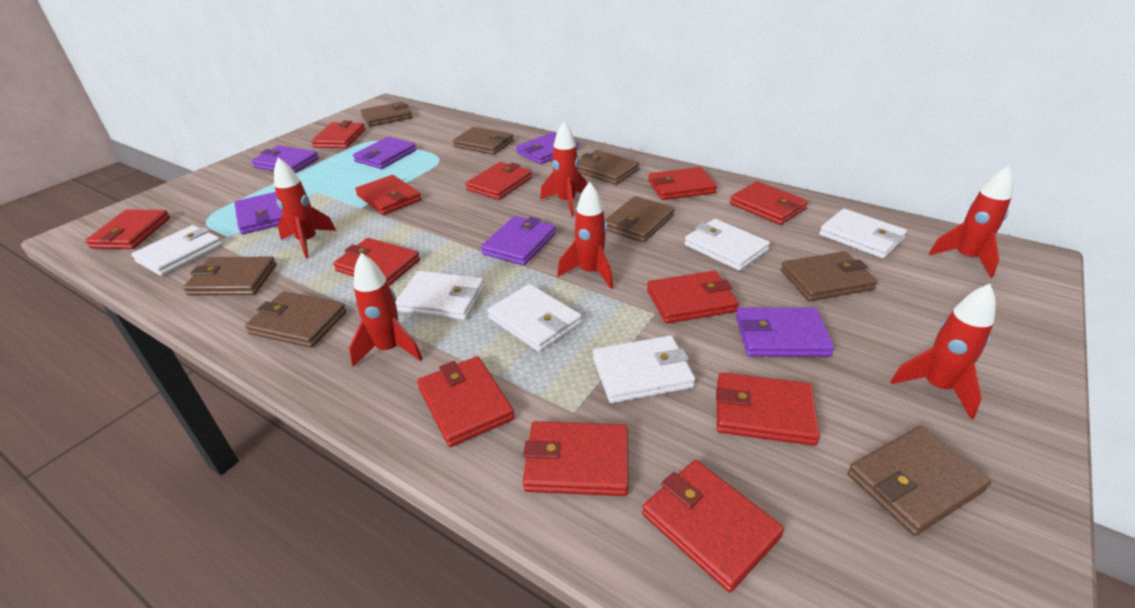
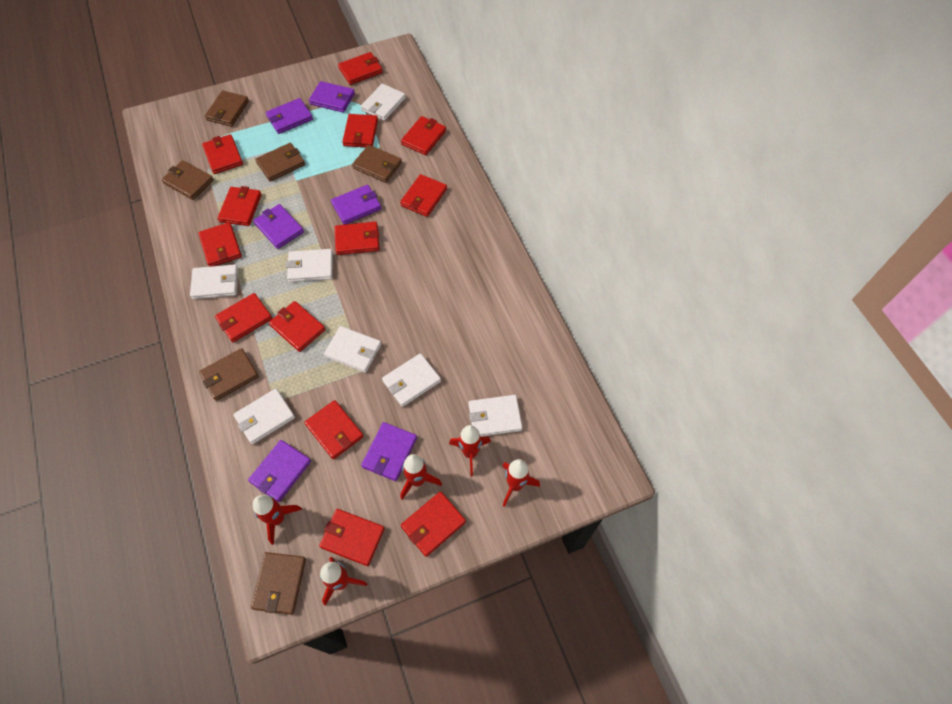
brown wallet: [183,257,277,296] [245,291,347,348] [360,102,412,127] [453,127,514,155] [578,150,640,185] [605,196,675,243] [781,251,878,301] [847,426,991,536] = 8 -> [161,160,214,200] [199,348,259,401] [205,91,249,127] [251,552,306,615] [255,143,305,182] [352,145,402,183] = 6
red rocket: [274,157,336,258] [349,253,422,367] [540,121,587,217] [557,182,613,289] [890,284,996,419] [929,166,1013,278] = 6 -> [253,495,302,545] [320,557,367,606] [400,454,442,500] [449,425,491,477] [502,459,540,507] = 5
red wallet: [85,210,170,249] [311,121,365,148] [333,238,420,286] [355,175,422,215] [417,356,515,447] [466,162,532,200] [523,421,628,496] [642,460,784,592] [647,271,739,324] [648,167,717,200] [716,372,820,446] [730,181,808,225] = 12 -> [198,222,242,267] [202,134,243,174] [215,293,272,342] [217,186,262,226] [269,301,325,352] [304,400,364,459] [319,509,385,566] [335,222,379,255] [338,52,383,85] [342,114,378,147] [400,174,447,217] [401,116,446,155] [401,491,466,557] = 13
white wallet: [132,225,222,276] [395,271,485,320] [487,284,582,352] [593,336,695,403] [684,219,770,271] [819,209,907,258] = 6 -> [190,264,238,299] [233,389,295,444] [286,249,333,282] [324,326,381,373] [361,84,406,121] [382,353,441,407] [469,395,523,437] = 7

